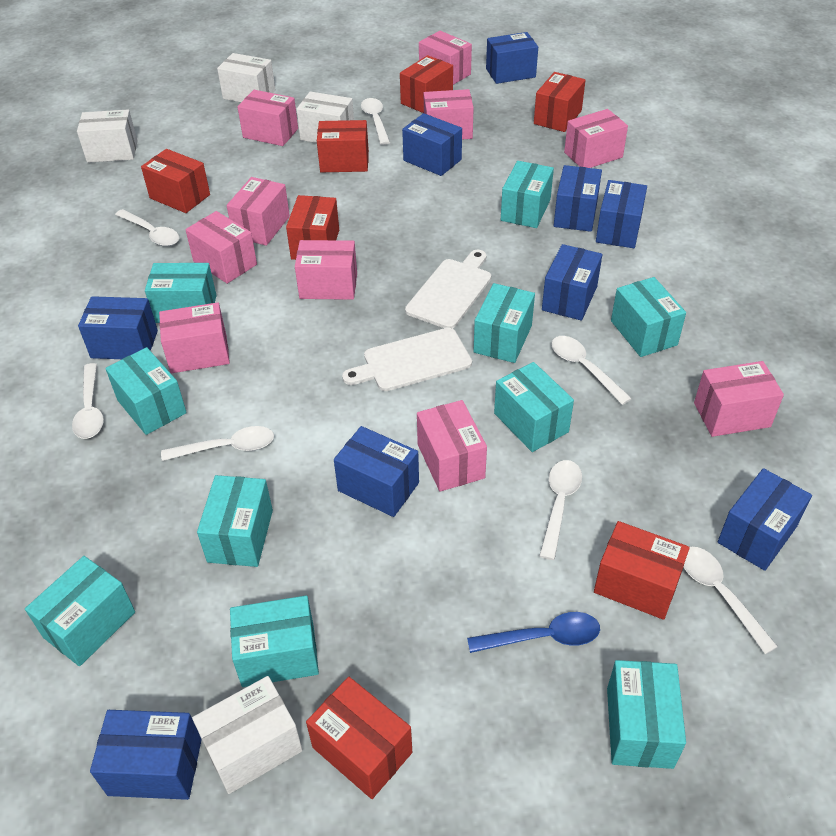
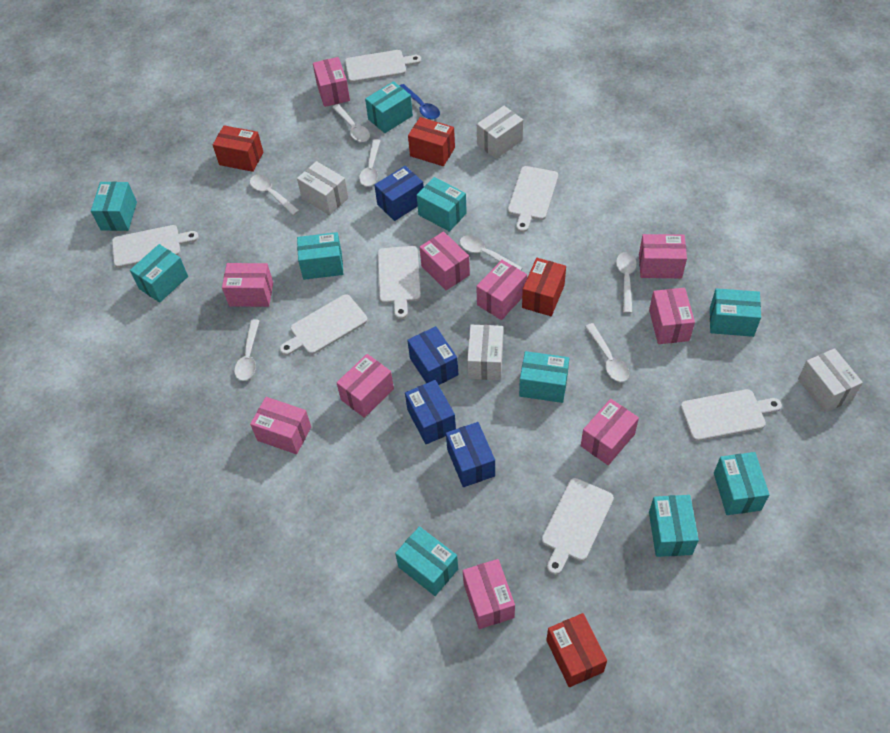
blue box: [78,296,158,359] [90,710,202,800] [334,426,419,517] [402,113,462,176] [486,32,538,84] [542,244,602,321] [554,165,602,232] [596,180,647,248] [718,468,812,571] = 9 -> [374,166,424,221] [405,380,456,444] [407,326,458,385] [446,422,495,487] = 4
red box: [141,149,210,213] [286,195,339,260] [306,677,412,799] [317,120,369,172] [400,55,453,113] [534,72,586,132] [594,521,690,620] = 7 -> [213,125,263,172] [408,117,455,166] [522,258,566,316] [546,613,607,687] = 4
white cutting board: [342,328,472,391] [405,250,491,329] = 2 -> [112,225,199,268] [280,294,368,355] [345,50,421,83] [378,246,421,319] [508,166,558,232] [542,478,614,575] [680,389,782,441] = 7

